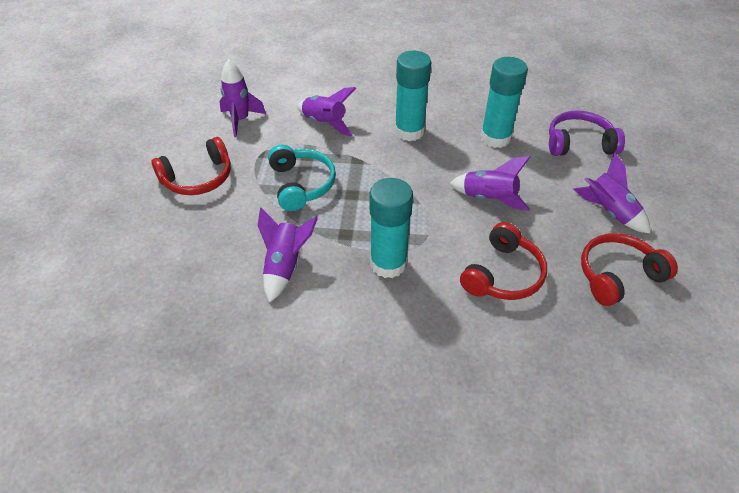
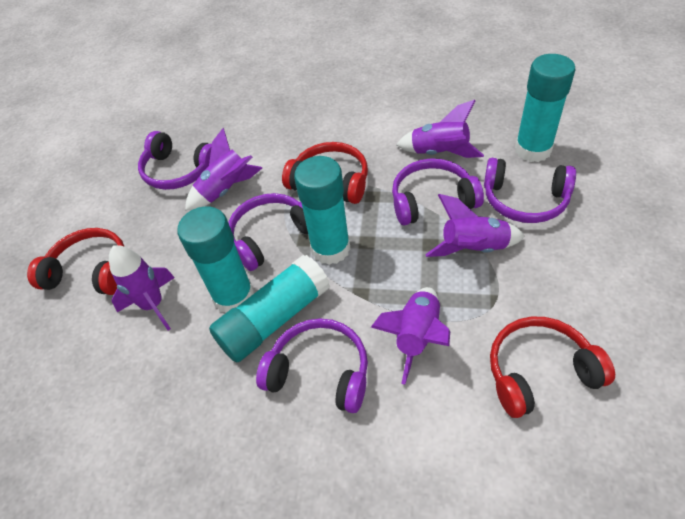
purple headphones: [549,110,625,156] = 1 -> [138,131,212,190] [228,193,308,271] [256,318,368,413] [392,158,484,226] [484,158,576,223] = 5
turquoise glue stick: [370,178,413,278] [395,51,431,141] [480,57,528,148] = 3 -> [178,206,254,313] [209,255,330,363] [294,156,351,265] [515,54,575,162] = 4
turquoise headphones: [268,144,336,211] = 1 -> none = 0

